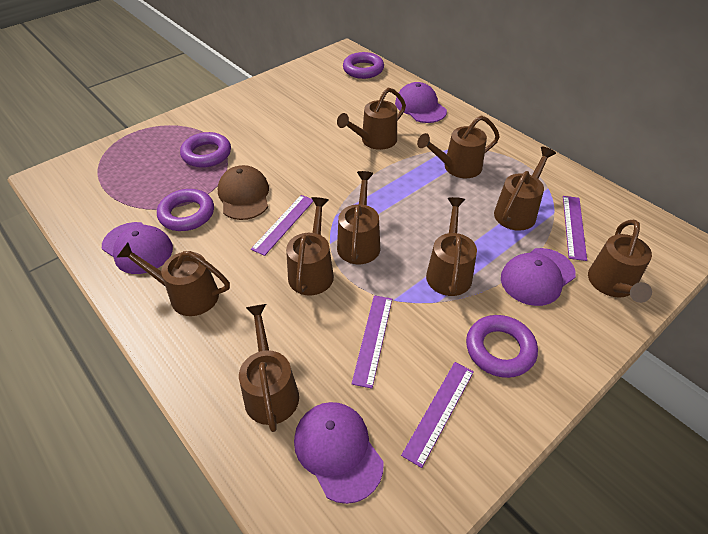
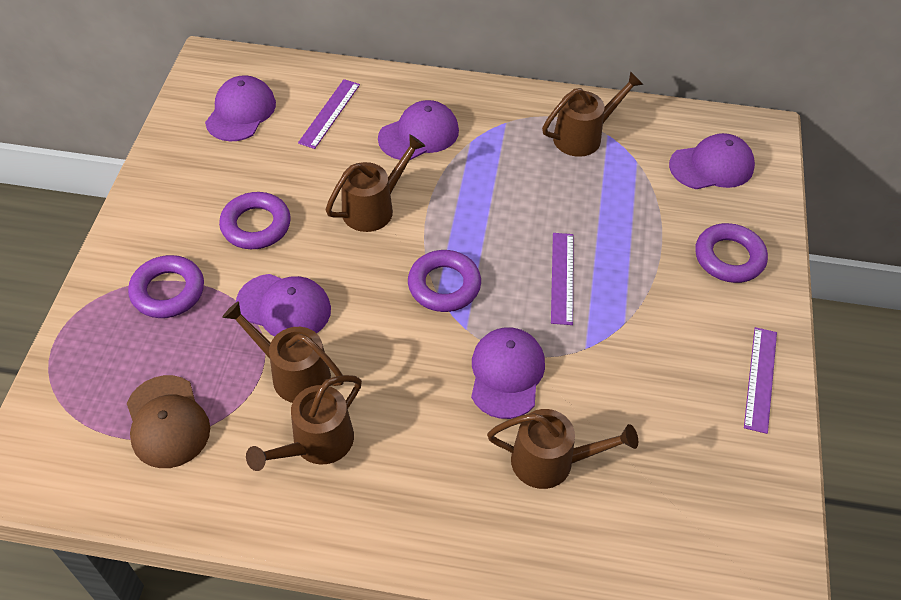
brown watering can: [116,242,230,316] [239,304,299,432] [286,197,334,295] [337,88,406,150] [337,171,380,264] [417,116,500,178] [426,197,477,296] [494,147,556,231] [588,220,652,303] = 9 -> [222,301,344,403] [246,375,362,471] [326,135,425,232] [487,409,638,489] [542,71,644,157] = 5
purple cap: [102,222,173,274] [294,402,384,504] [395,82,447,123] [501,248,576,306] = 4 -> [205,75,276,141] [236,274,331,337] [378,100,459,161] [471,327,545,419] [669,133,755,189] = 5
purple ruler: [251,195,313,256] [351,295,392,389] [401,362,474,468] [563,196,587,261] = 4 -> [298,79,360,149] [551,233,574,325] [744,327,777,434] = 3

